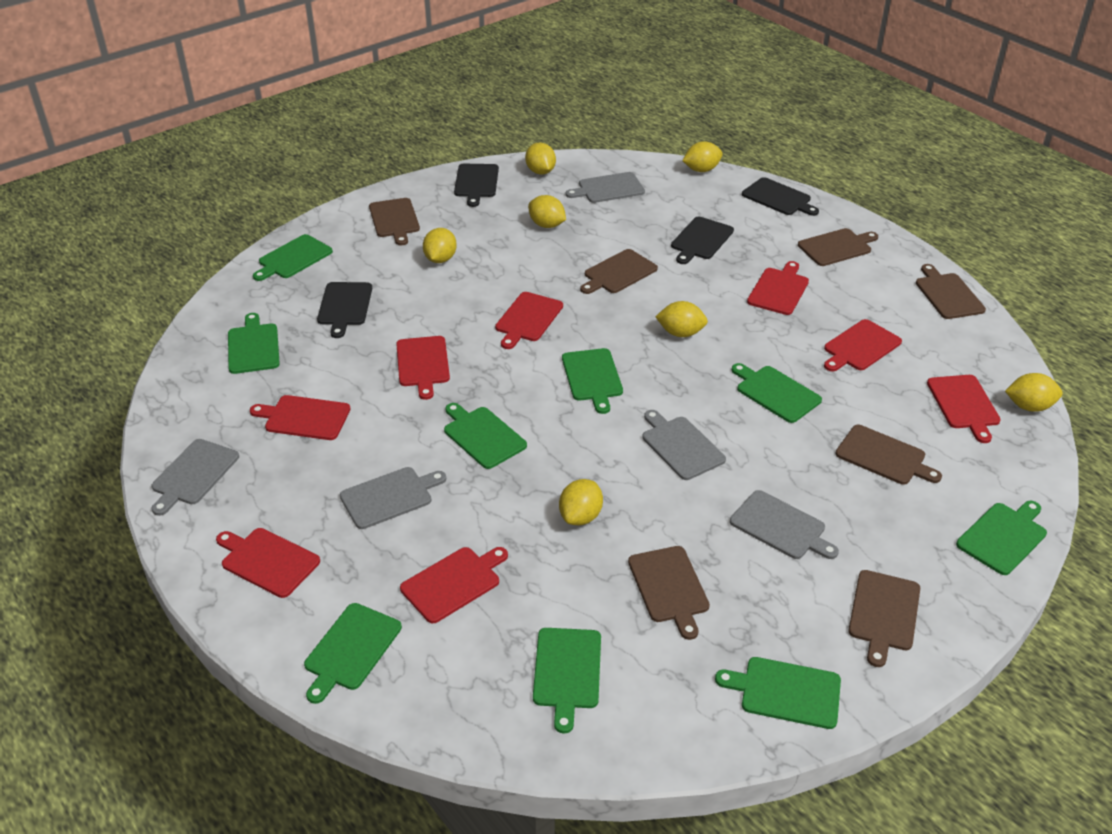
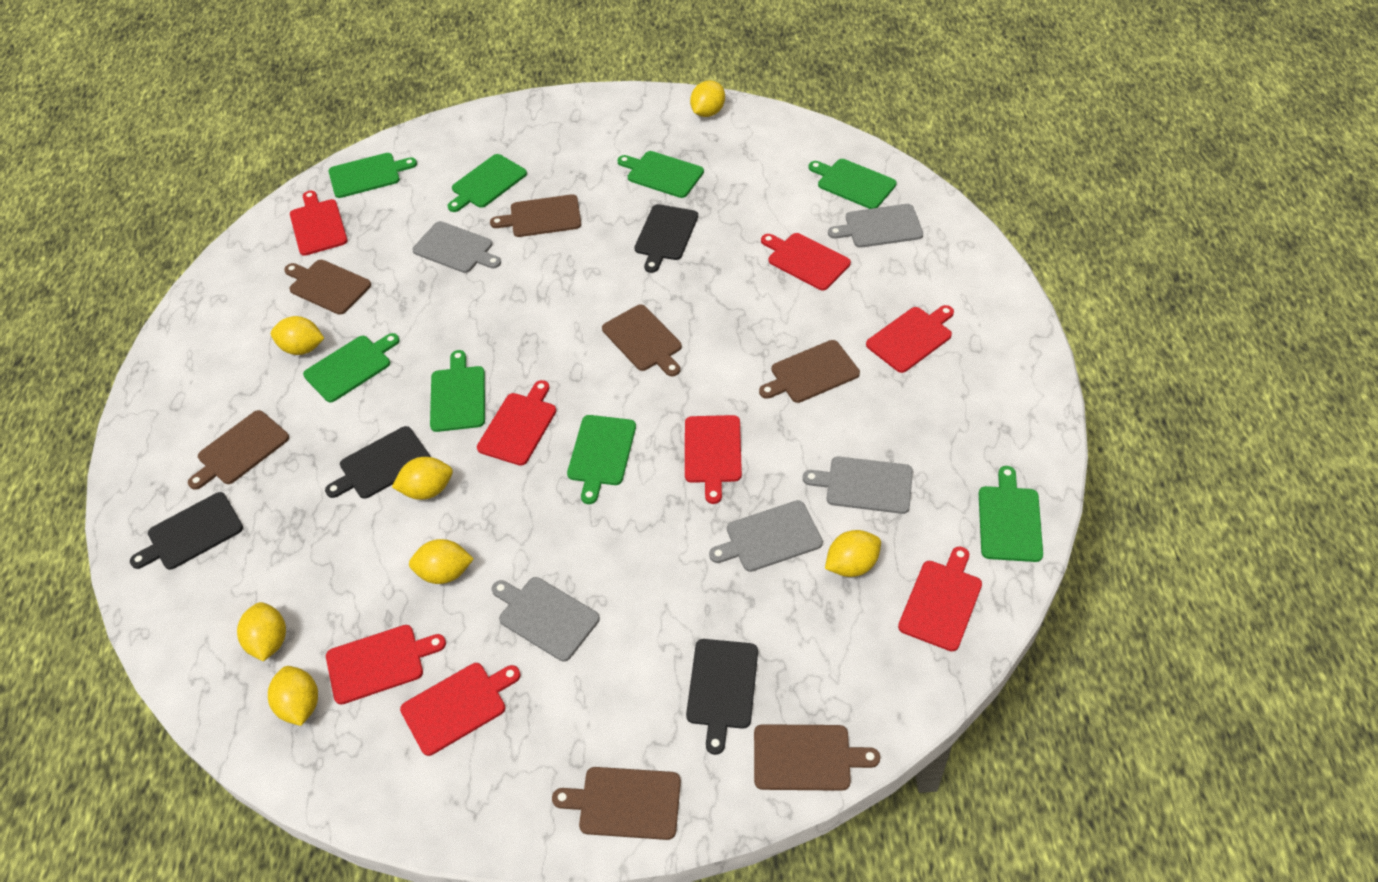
green cutting board: [228,313,280,374] [253,234,333,281] [304,603,402,704] [444,403,527,469] [533,628,601,733] [562,348,623,414] [715,657,841,729] [732,363,822,423] [956,501,1047,575] = 9 -> [303,333,399,402] [329,153,417,198] [430,350,485,432] [447,154,527,212] [567,415,636,504] [617,151,704,198] [809,159,897,209] [979,466,1043,562] = 8

